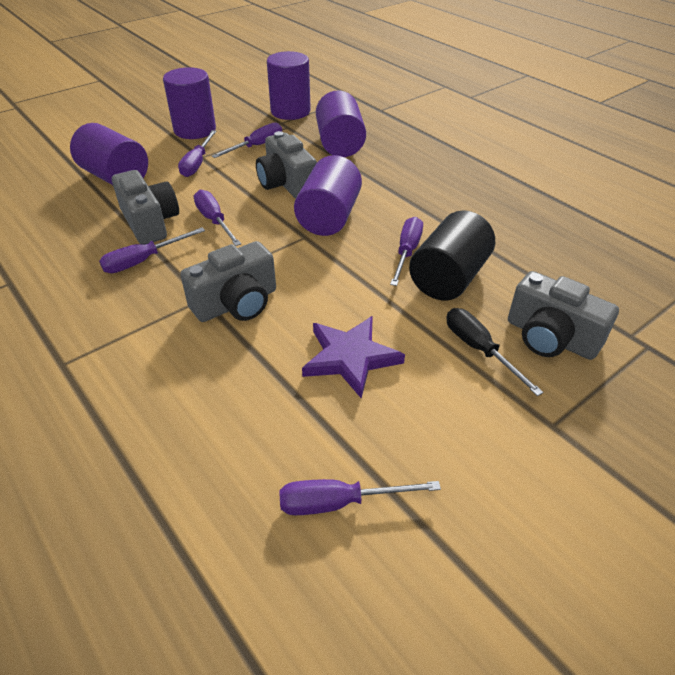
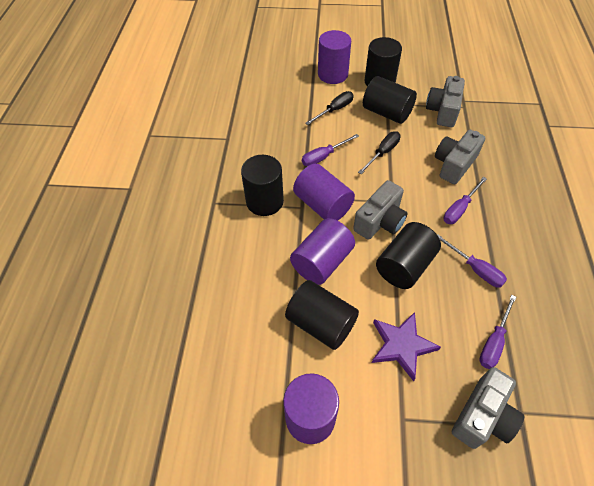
black cylinder: [409,210,495,300] = 1 -> [241,155,284,216] [285,280,359,350] [363,76,417,124] [365,37,402,87] [376,222,441,289] = 5
black screwdriver: [446,308,544,396] = 1 -> [305,91,354,125] [358,131,401,174] = 2
purple cylinder: [70,123,148,185] [163,67,216,139] [267,51,311,120] [294,155,362,236] [316,90,366,157] = 5 -> [283,373,339,444] [290,218,355,285] [293,164,355,221] [318,30,351,84] = 4
purple screwdriver: [99,228,205,273] [178,130,217,177] [194,190,241,246] [212,122,282,158] [280,479,441,515] [390,217,423,286] = 6 -> [302,134,359,166] [437,234,507,288] [443,177,487,224] [479,295,516,369] = 4

